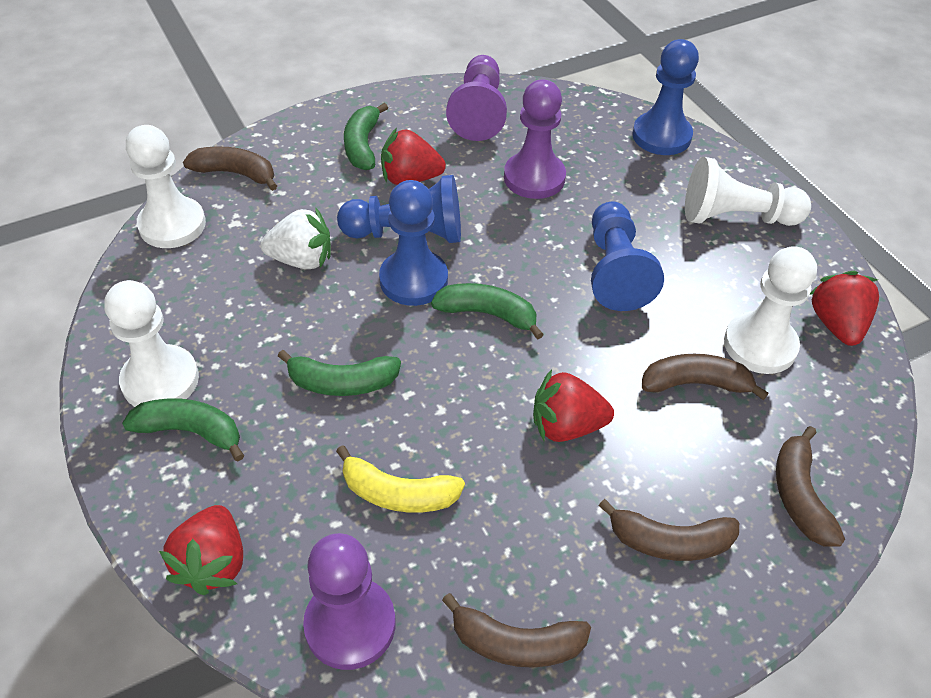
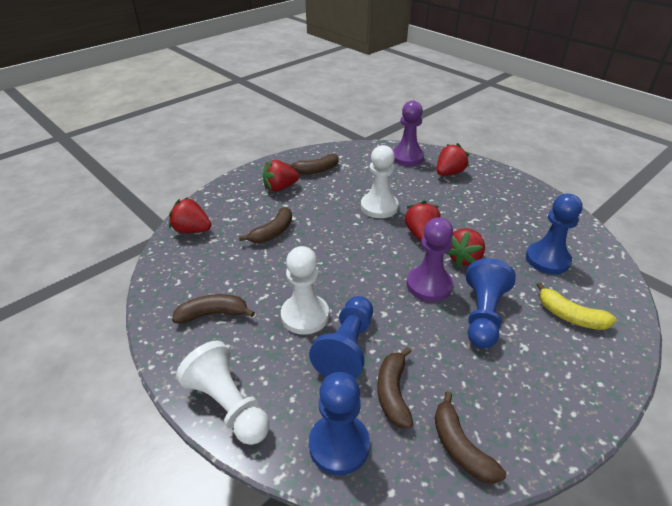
green banana: [122,398,244,462] [278,350,401,396] [344,103,388,170] [431,283,544,340] = 4 -> none = 0
purple pawn: [303,533,396,670] [446,55,507,141] [504,80,566,199] = 3 -> [393,100,424,166] [407,217,453,302] = 2
red strawberry: [159,505,243,595] [381,128,446,185] [533,369,614,442] [810,271,879,346] = 4 -> [169,198,211,233] [263,160,299,192] [405,200,440,241] [436,143,469,175] [446,228,485,267] = 5
white pawn: [104,280,199,407] [126,125,206,248] [685,157,811,226] [724,246,817,374] = 4 -> [176,341,269,445] [281,246,329,335] [361,145,398,218] = 3
white strawberry: [260,207,331,269] = 1 -> none = 0

